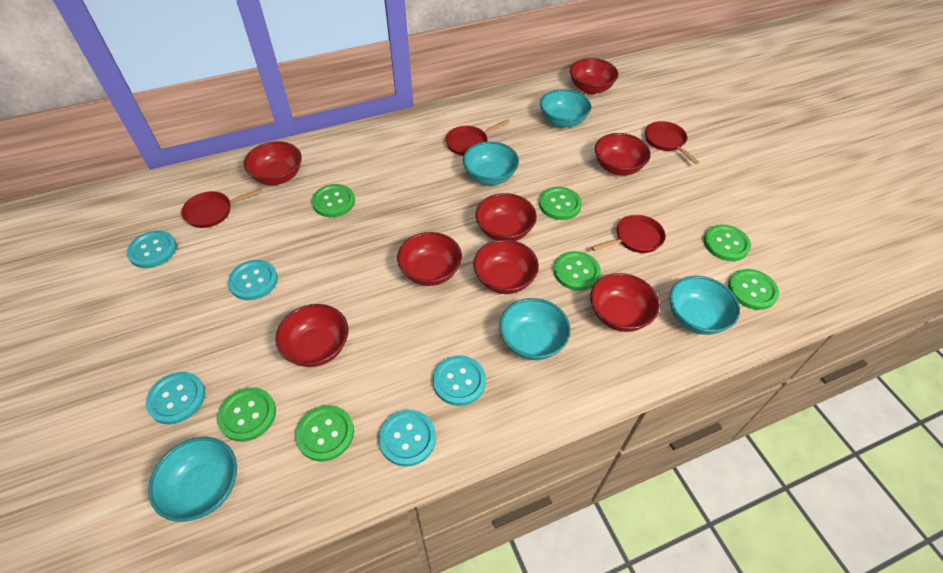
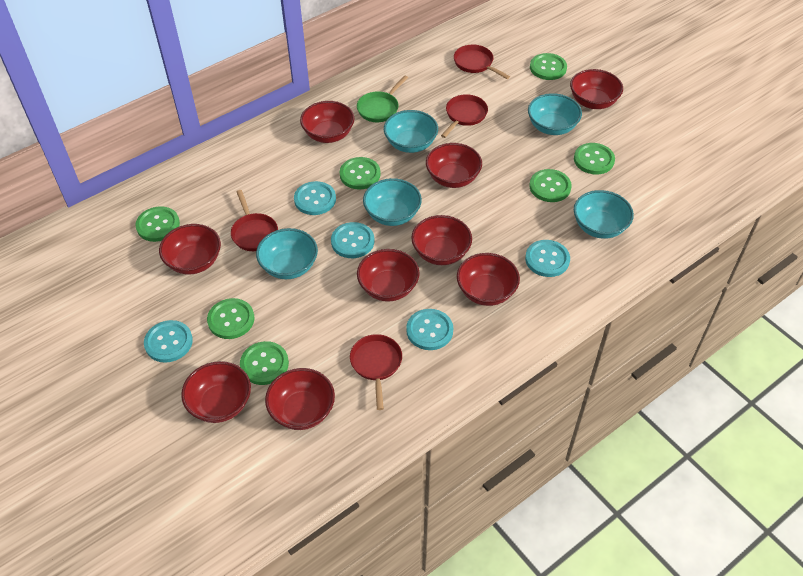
green pan: none = 0 -> [357,75,408,122] = 1
red bowl: [243,141,302,185] [275,304,349,367] [397,232,462,286] [473,240,539,294] [475,193,537,241] [570,58,618,94] [590,273,660,332] [595,133,651,175] = 8 -> [159,224,221,275] [181,361,251,423] [265,368,335,430] [300,101,354,143] [357,249,420,302] [411,215,472,265] [426,143,482,188] [457,253,520,306] [570,69,623,109] = 9

